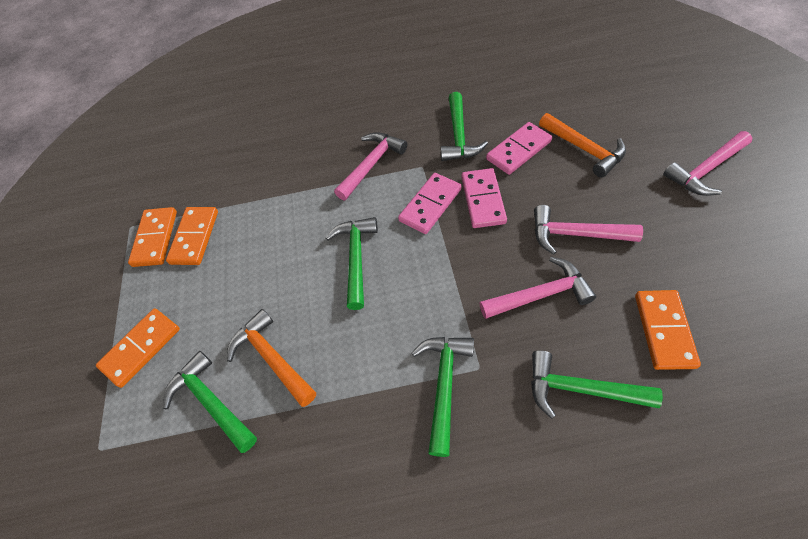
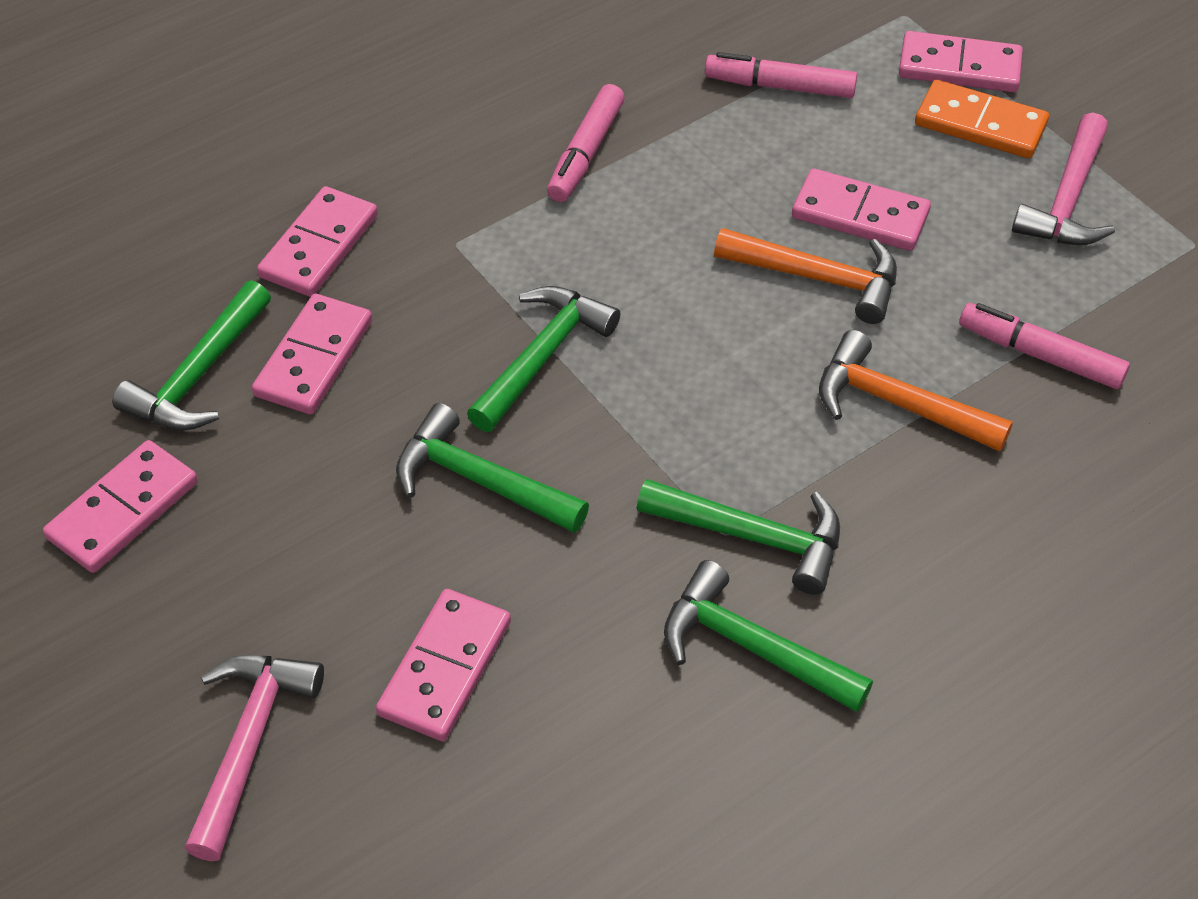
orange domino: [96,308,180,388] [128,207,177,267] [166,207,218,265] [635,290,701,370] = 4 -> [915,80,1049,158] = 1
pink domino: [398,173,462,234] [462,168,507,228] [486,122,552,175] = 3 -> [43,440,198,573] [252,294,372,414] [257,186,378,297] [376,589,511,741] [792,168,931,251] [899,31,1023,92] = 6
pink hammer: [334,132,407,201] [479,257,596,319] [534,205,643,255] [663,131,752,196] = 4 -> [184,655,324,861] [1012,112,1115,245] = 2
pink marker: none = 0 -> [547,84,625,202] [705,52,857,98] [959,303,1130,389] = 3

